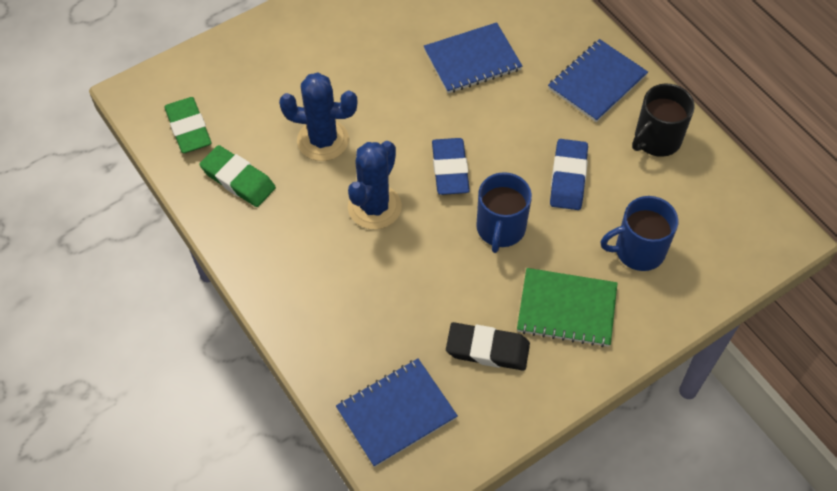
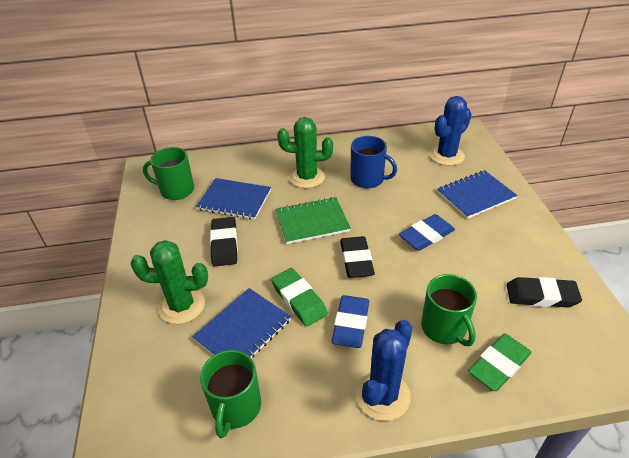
black eraser: [446,322,530,371] = 1 -> [210,217,238,267] [340,236,375,278] [506,277,582,308] = 3
black mug: [632,84,695,157] = 1 -> none = 0
blue mug: [476,172,532,253] [601,196,678,271] = 2 -> [350,136,397,188] = 1
green cactus: none = 0 -> [130,240,208,324] [277,117,333,188] = 2
green mug: none = 0 -> [143,147,194,200] [200,350,261,438] [421,274,477,346] = 3

